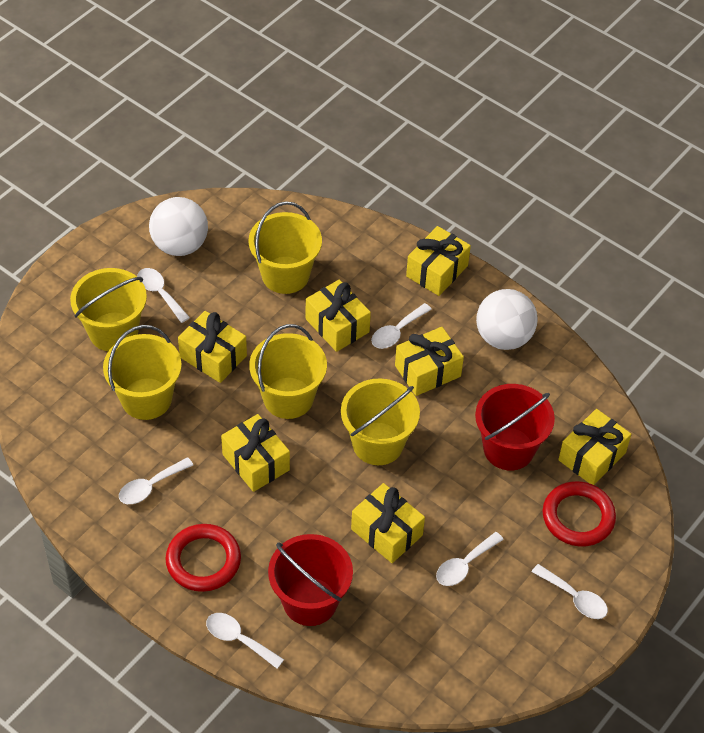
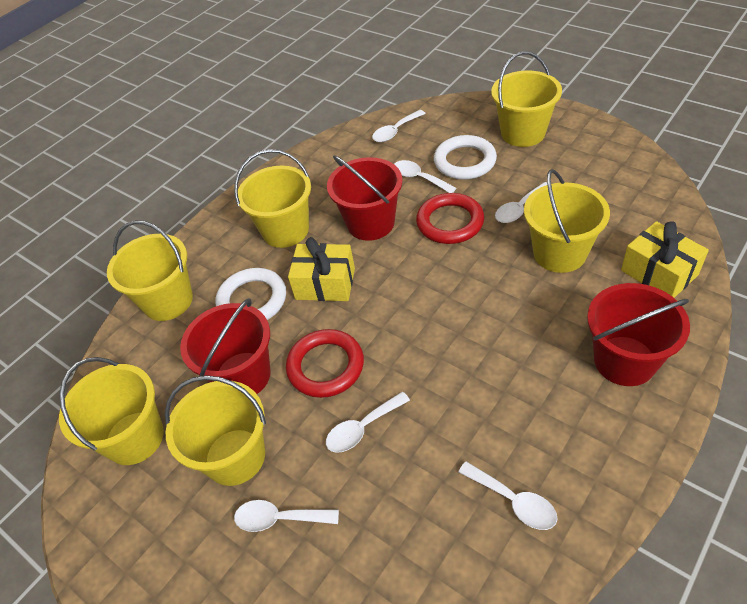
red bucket: [268,534,353,626] [475,384,555,470] = 2 -> [180,298,270,394] [327,155,402,241] [587,283,690,386] = 3
white ball: [149,197,208,256] [476,289,538,350] = 2 -> none = 0
white ring: none = 0 -> [216,268,286,320] [434,135,497,180] = 2
yellow bucket: [70,268,147,351] [103,325,182,420] [249,201,322,294] [249,324,327,419] [341,378,420,465] = 5 -> [59,357,164,465] [107,221,193,321] [165,375,266,486] [234,149,311,248] [491,51,562,147] [524,169,610,273] = 6
yellow gift: [178,311,247,383] [221,414,290,492] [306,280,371,352] [351,483,425,563] [395,327,464,396] [406,226,471,296] [558,409,631,485] = 7 -> [288,237,355,301] [621,221,709,298] = 2

